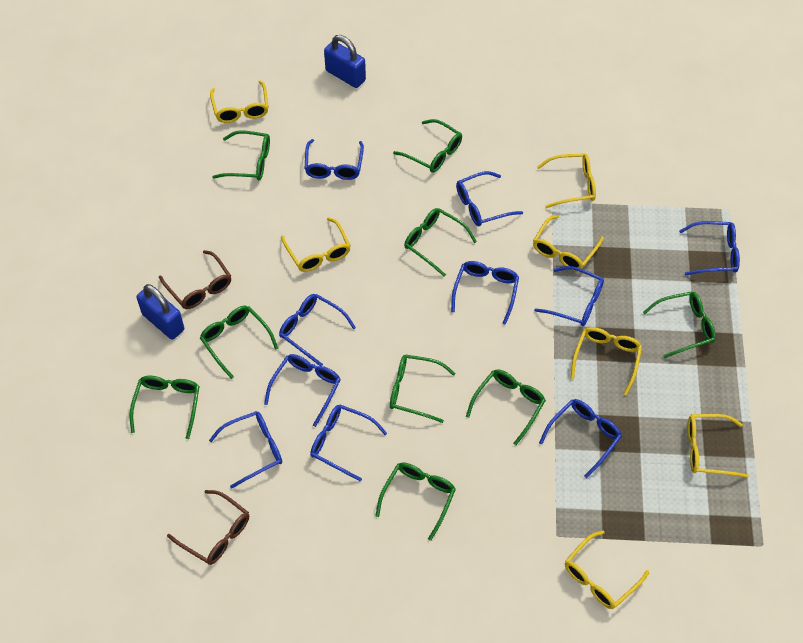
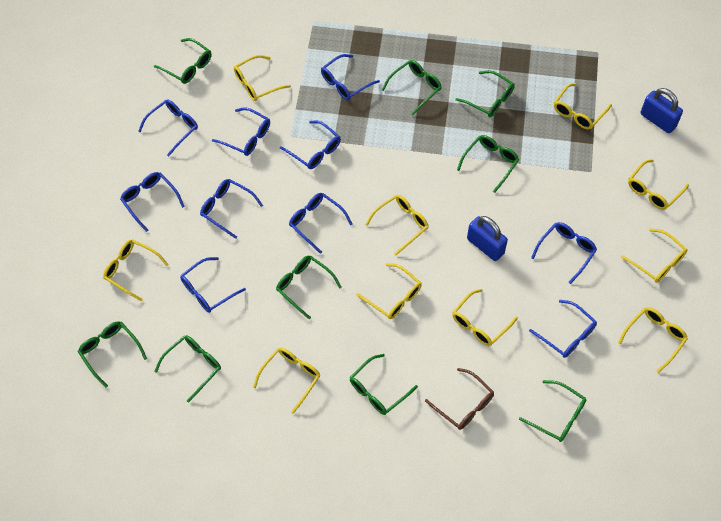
brown glasses: [159,250,231,309] [167,490,249,565] = 2 -> [425,368,494,430] = 1
yellow glasses: [210,81,269,123] [281,217,351,272] [533,215,604,271] [537,153,596,208] [565,531,649,609] [570,327,642,395] [688,414,749,478] = 7 -> [103,239,169,301] [234,55,291,101] [253,347,320,414] [356,263,422,319] [365,195,429,256] [452,289,518,346] [554,83,612,129] [618,307,688,373] [621,229,687,283] [628,159,689,210] = 10

